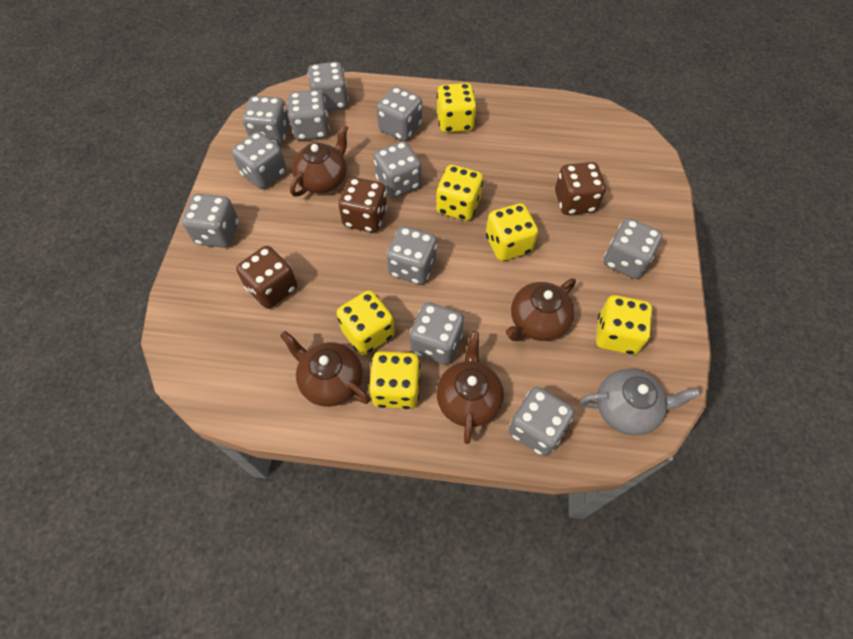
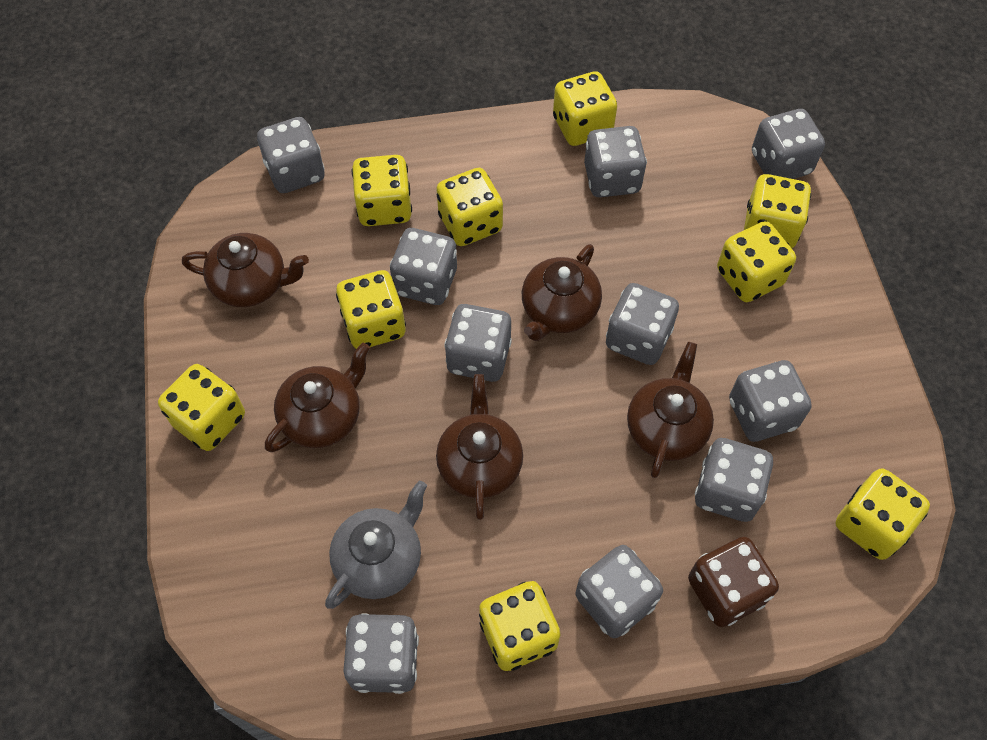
brown dice: [236,246,297,309] [339,177,387,233] [555,162,606,215] = 3 -> [688,537,779,627] = 1
brown teapot: [280,331,370,407] [290,124,348,197] [436,331,504,444] [506,278,576,341] = 4 -> [182,233,309,307] [265,343,370,452] [436,374,523,520] [522,244,602,341] [627,342,714,478] = 5
grey dice: [182,194,239,248] [232,132,287,189] [243,96,290,146] [287,90,330,141] [307,62,349,111] [374,141,421,198] [377,87,422,141] [387,226,437,285] [410,302,464,365] [509,387,574,456] [604,218,662,279] = 11 -> [257,117,325,193] [344,613,419,694] [390,228,457,305] [444,304,512,382] [576,545,663,638] [584,126,647,197] [606,283,679,365] [695,438,773,522] [729,360,812,442] [752,109,825,179] = 10
yellow dice: [336,290,395,355] [369,351,420,409] [436,165,483,221] [437,83,477,133] [486,203,538,261] [596,295,653,355] = 6 -> [158,364,245,451] [336,270,406,349] [352,155,412,226] [436,168,503,246] [479,581,561,671] [553,71,617,146] [717,221,796,302] [744,174,811,248] [836,468,930,560] = 9

